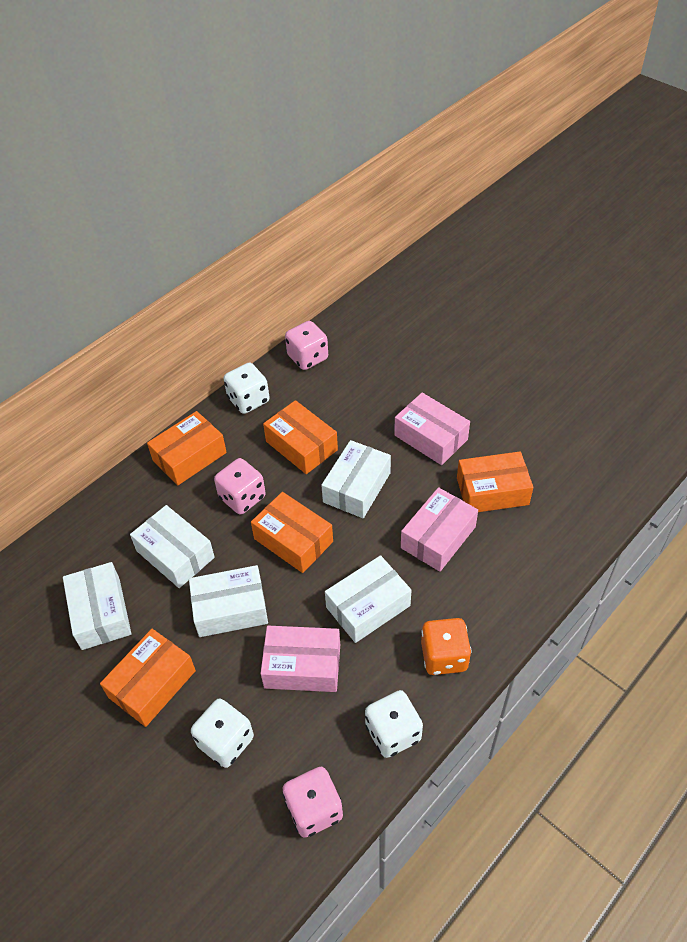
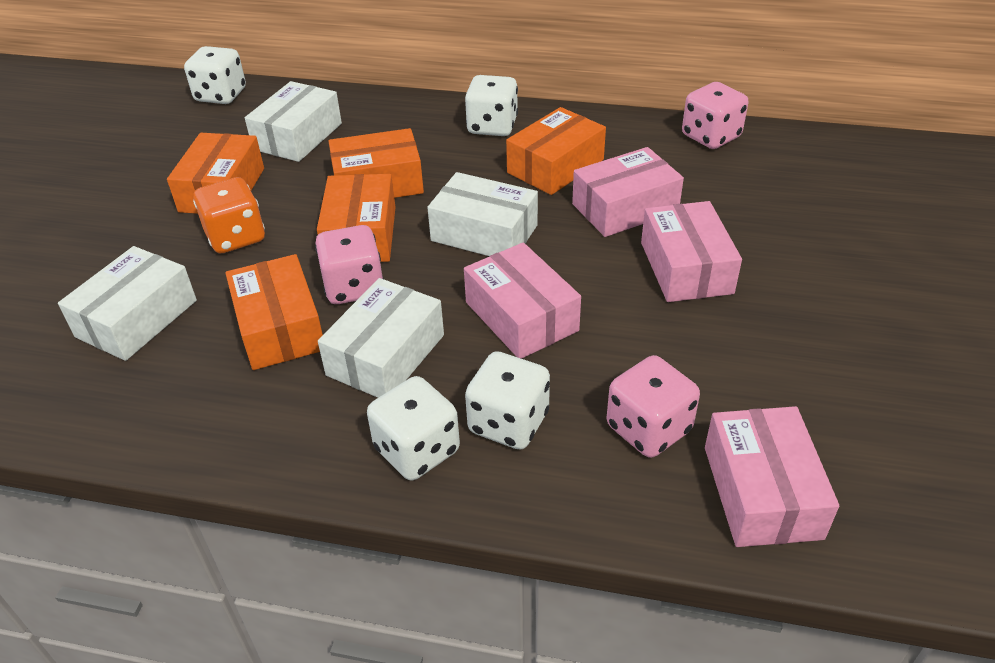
pink box: [260,626,340,692] [394,393,470,465] [401,487,478,572] = 3 -> [464,242,581,359] [572,147,684,237] [641,201,742,302] [705,406,839,547] = 4
white box: [63,562,132,650] [130,505,215,588] [189,565,268,637] [321,440,391,518] [325,555,411,643] = 5 -> [58,246,197,361] [245,81,342,162] [318,278,444,398] [427,172,538,256] = 4
white dice: [191,699,254,768] [223,363,270,414] [365,690,423,758] = 3 -> [184,46,246,104] [367,376,460,480] [465,75,518,136] [465,351,550,450] = 4

